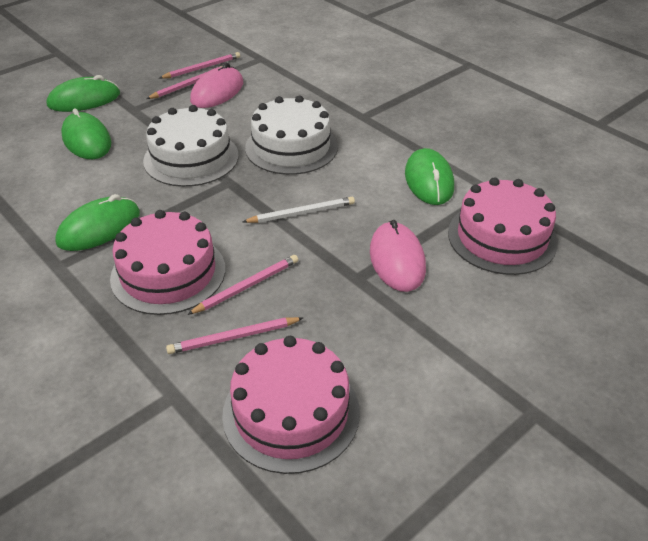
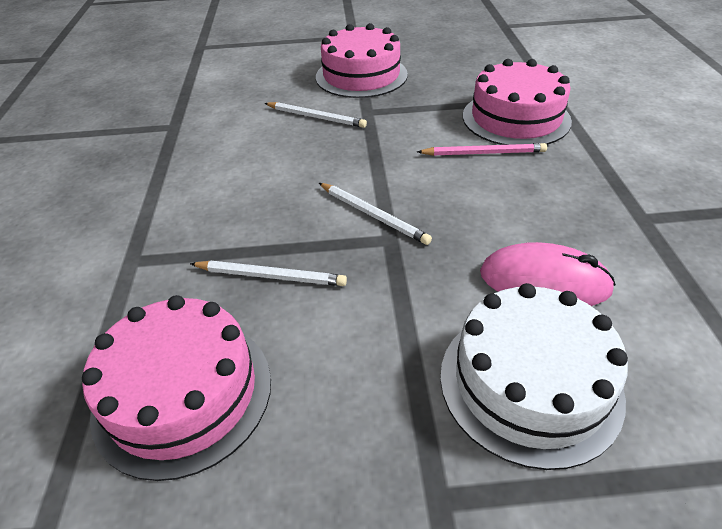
green mouse: [47,75,120,112] [55,194,140,251] [61,109,111,159] [405,148,454,205] = 4 -> none = 0
pink mouse: [190,63,243,108] [370,220,426,292] = 2 -> [480,242,616,306] = 1
pink pencil: [147,66,223,99] [160,52,240,79] [166,317,303,354] [187,255,298,315] = 4 -> [417,143,547,156] = 1
white cake: [143,105,239,187] [245,96,338,175] = 2 -> [440,283,628,470] = 1
white pencil: [243,197,355,223] = 1 -> [190,261,347,286] [264,102,367,128] [319,183,432,245] = 3

